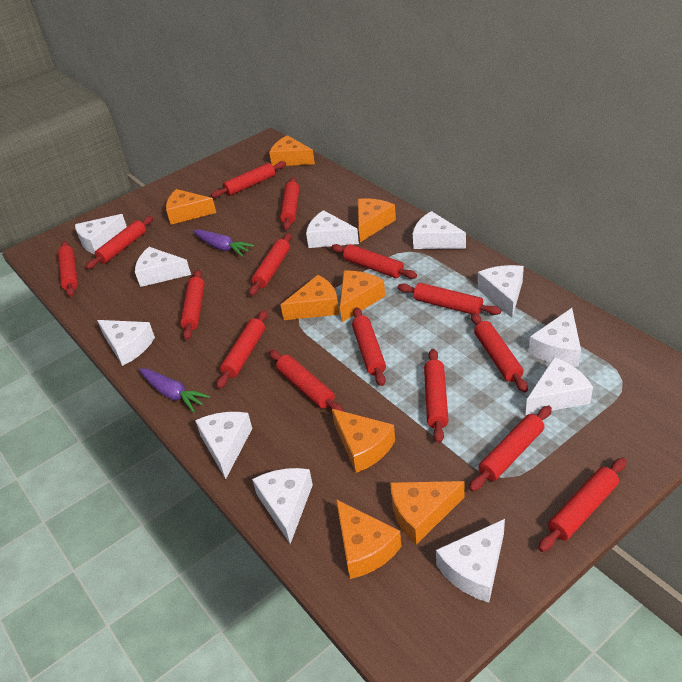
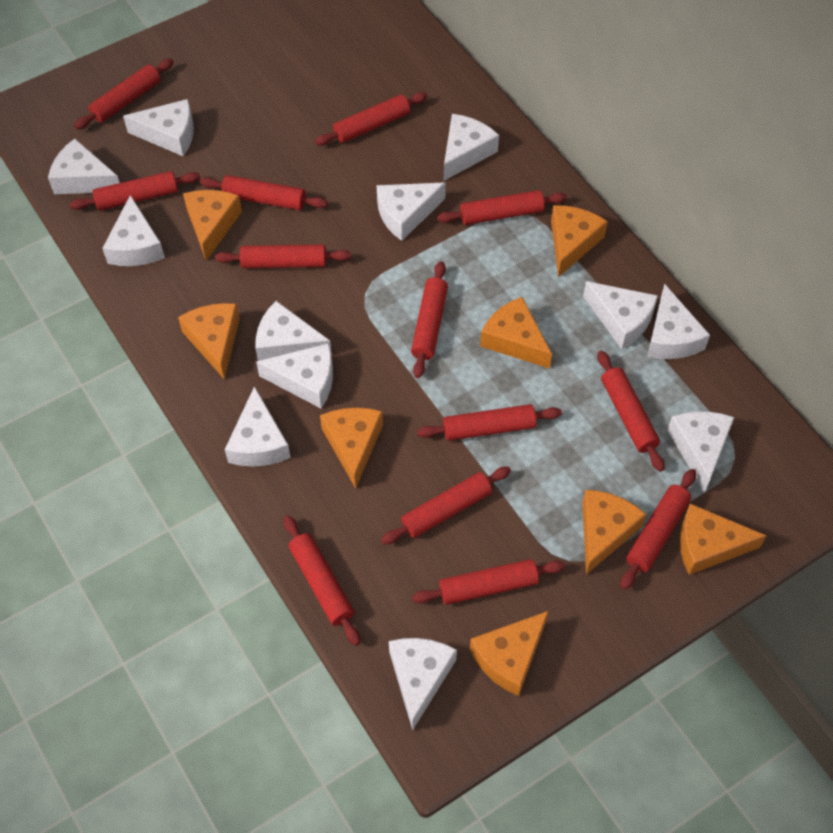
purple carrot: [139,368,210,412] [193,229,254,256] = 2 -> none = 0
red rolling pin: [58,241,78,297] [86,216,154,269] [180,270,205,340] [211,161,286,198] [217,310,268,389] [249,233,292,296] [269,350,344,412] [280,177,299,230] [331,244,417,279] [352,307,386,386] [397,283,501,315] [424,349,449,443] [469,406,552,492] [471,313,528,392] [538,457,627,552] = 15 -> [70,171,200,211] [74,58,174,130] [200,175,328,210] [215,245,351,268] [284,515,360,646] [315,92,427,146] [381,466,511,545] [411,261,448,378] [412,559,565,605] [417,404,562,441] [437,190,567,225] [597,351,665,472] [620,469,696,590] = 13
white cheese: [75,214,127,254] [97,320,155,366] [135,247,191,287] [195,412,252,479] [252,468,313,544] [306,210,359,248] [413,211,466,249] [436,519,505,603] [478,265,524,318] [526,357,593,415] [529,308,581,366] = 11 -> [48,139,119,194] [102,195,165,266] [123,99,194,156] [225,386,291,467] [255,301,332,361] [256,343,333,408] [377,183,446,241] [389,638,457,730] [444,114,499,181] [583,281,658,349] [647,284,710,359] [667,411,735,493] = 12

